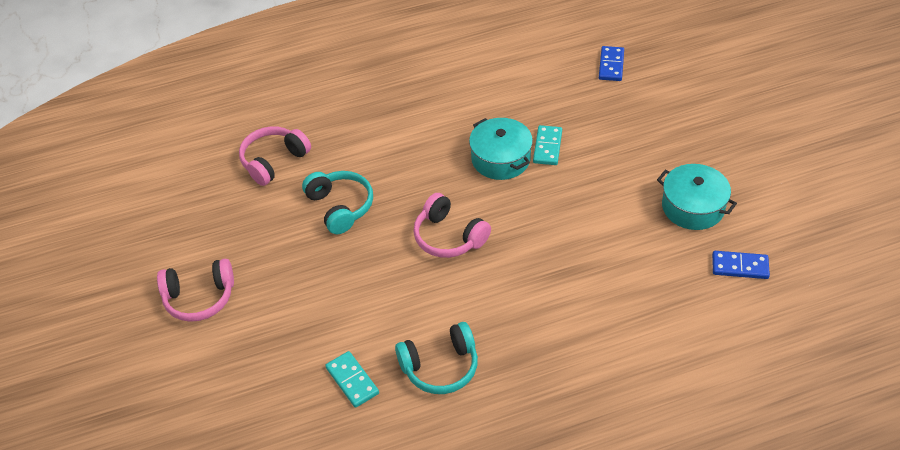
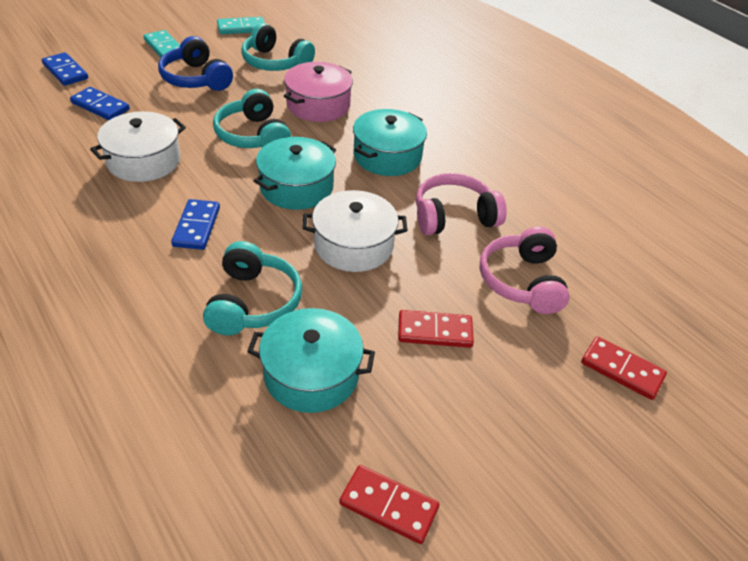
blue domino: [599,46,624,81] [712,251,770,279] = 2 -> [42,52,88,86] [70,87,130,120] [171,199,220,250] = 3
blue headphones: none = 0 -> [158,36,233,91] = 1
pink headphones: [157,259,234,322] [239,126,311,186] [414,193,491,258] = 3 -> [416,173,507,235] [480,226,570,314] = 2
pink pot: none = 0 -> [284,62,353,122] = 1
red domino: none = 0 -> [339,465,439,544] [398,310,474,348] [581,336,667,400] = 3
turquoise headphones: [302,171,373,234] [395,322,478,394] = 2 -> [203,241,302,335] [213,89,291,148] [241,23,315,71] = 3
turquoise pot: [469,118,533,180] [657,164,737,230] = 2 -> [247,308,375,413] [254,137,336,210] [353,109,427,176] = 3
white pot: none = 0 -> [90,111,186,182] [303,190,408,272] = 2

